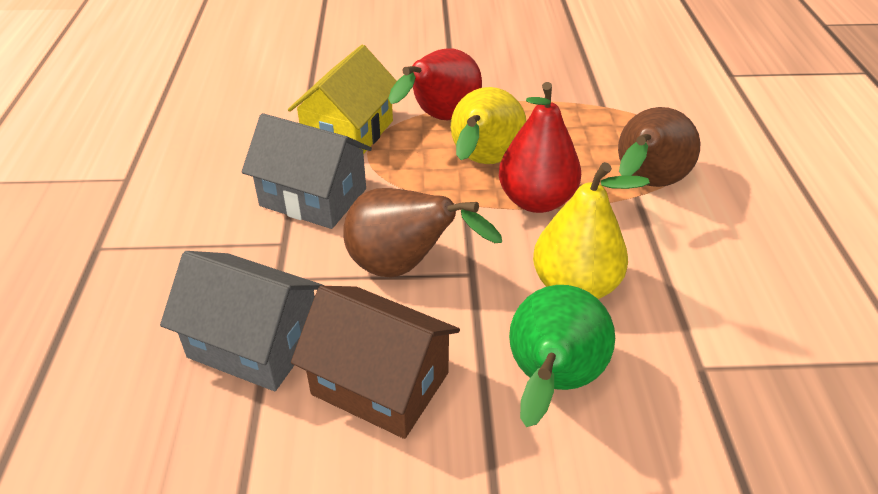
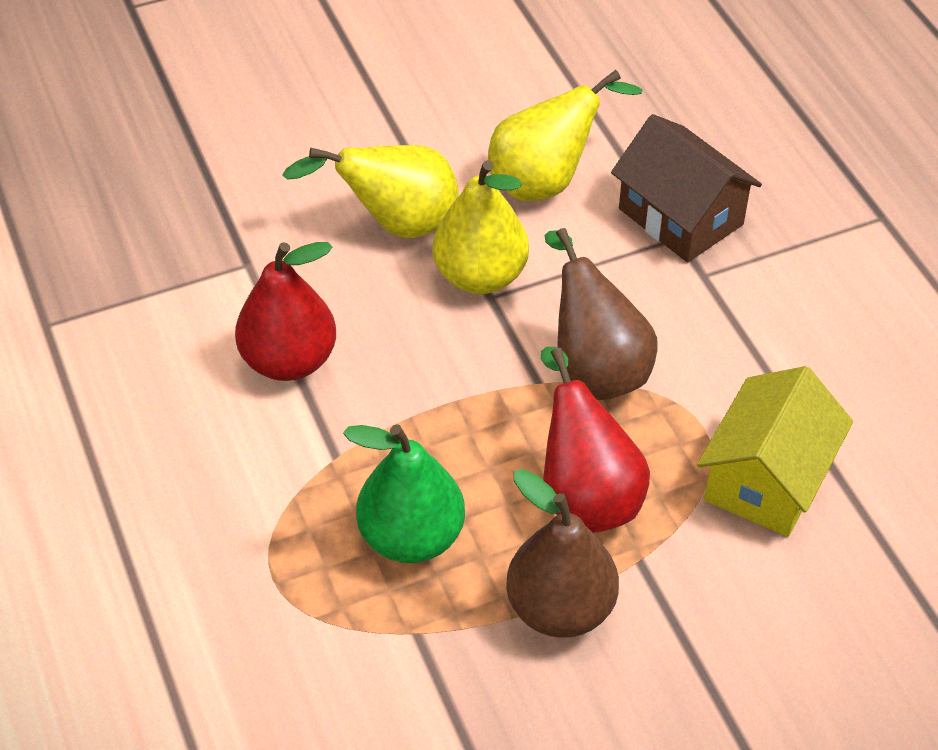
grey house: [160,251,324,391] [242,113,372,229] = 2 -> none = 0
yellow pear: [451,87,526,164] [533,162,650,299] = 2 -> [283,145,459,238] [432,160,529,294] [488,70,642,201] = 3

